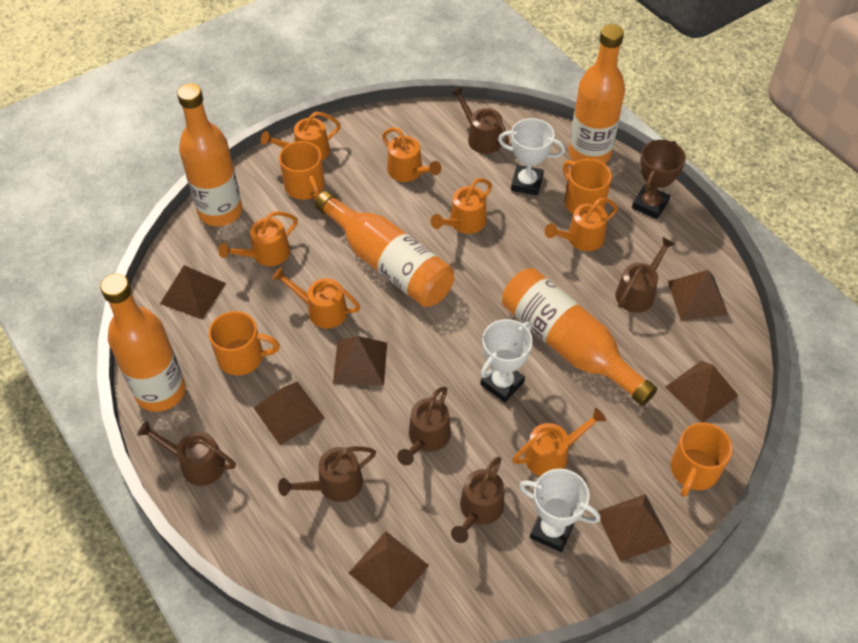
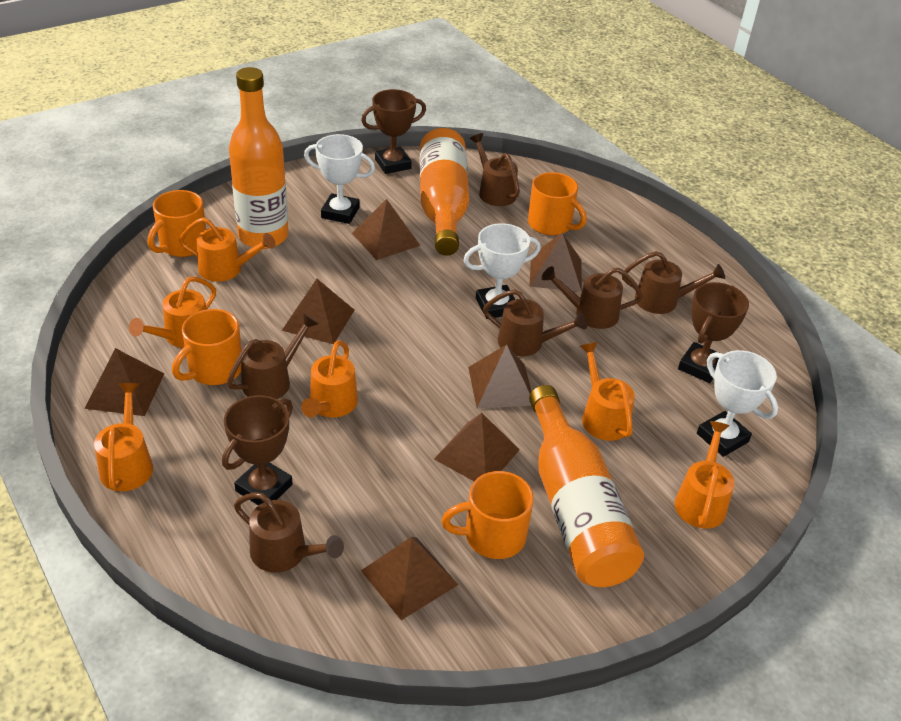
brown trophy: [632,140,686,219] = 1 -> [222,395,293,506] [361,89,426,174] [678,282,749,383] = 3
orange bottle: [100,274,186,412] [177,83,242,226] [315,191,454,307] [502,268,657,406] [568,24,625,164] = 5 -> [229,67,289,249] [420,128,469,255] [529,385,644,587] = 3
orange watering can: [218,211,298,266] [261,112,341,161] [272,267,360,328] [382,127,441,182] [430,178,492,234] [512,408,606,476] [545,198,618,251] = 7 -> [94,383,153,491] [129,277,216,348] [179,218,276,282] [301,340,358,418] [580,342,635,441] [675,421,735,529] = 6

